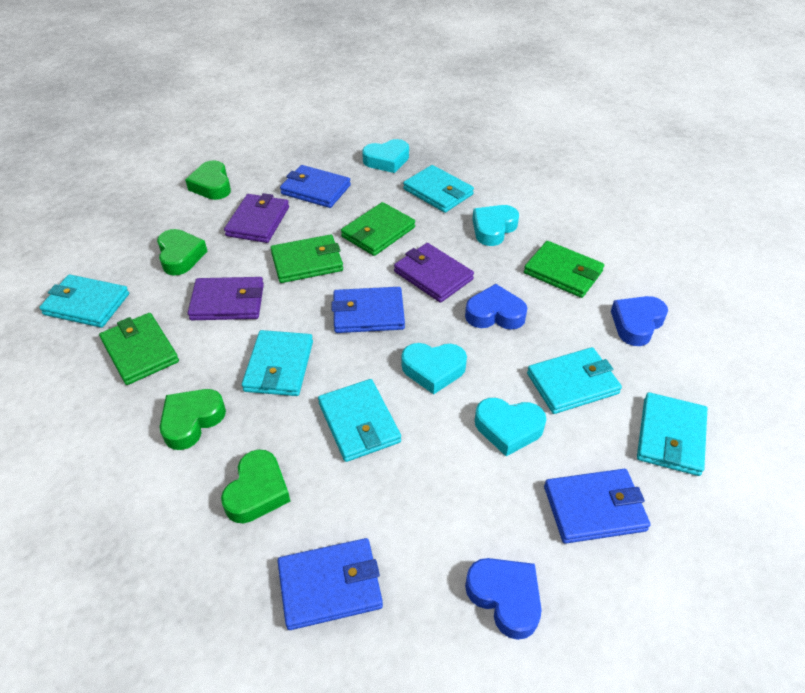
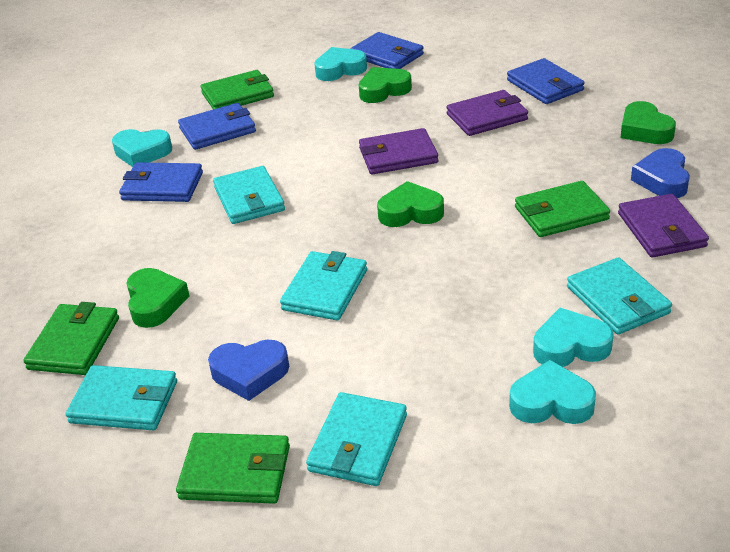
blue heart: [465,284,527,330] [465,558,541,640] [611,296,668,346] = 3 -> [208,340,289,401] [631,148,690,198] = 2
turquoise wallet: [39,274,129,328] [242,330,313,396] [318,379,401,462] [403,165,474,213] [527,347,622,414] [637,392,707,476] = 6 -> [66,365,177,430] [213,166,285,224] [280,251,367,320] [306,392,407,486] [567,257,672,334] = 5

